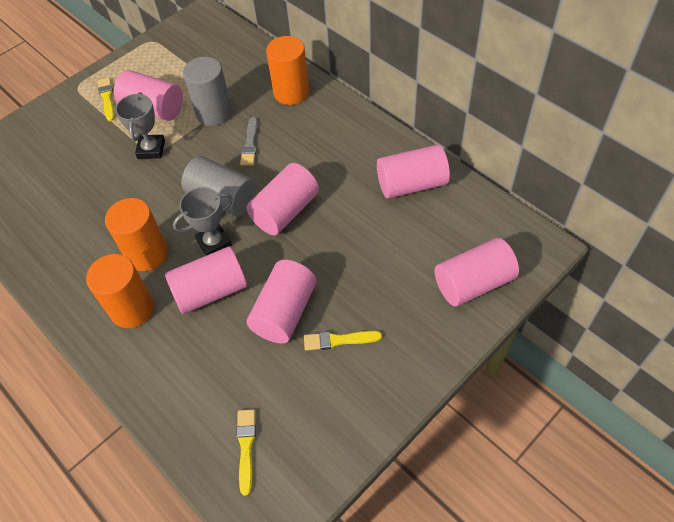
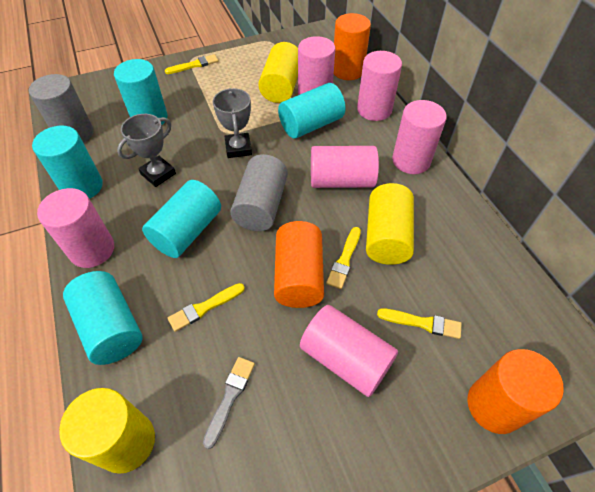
turquoise cylinder: none = 0 -> [32,126,103,199] [63,271,143,365] [114,59,168,125] [142,180,221,258] [278,83,346,139] = 5
yellow brush: [98,78,115,121] [236,409,256,496] [304,331,382,351] = 3 -> [165,54,219,74] [168,283,245,332] [326,227,361,289] [377,308,462,339] = 4
yellow cylinder: none = 0 -> [59,388,155,474] [258,42,298,103] [366,183,414,265] = 3

